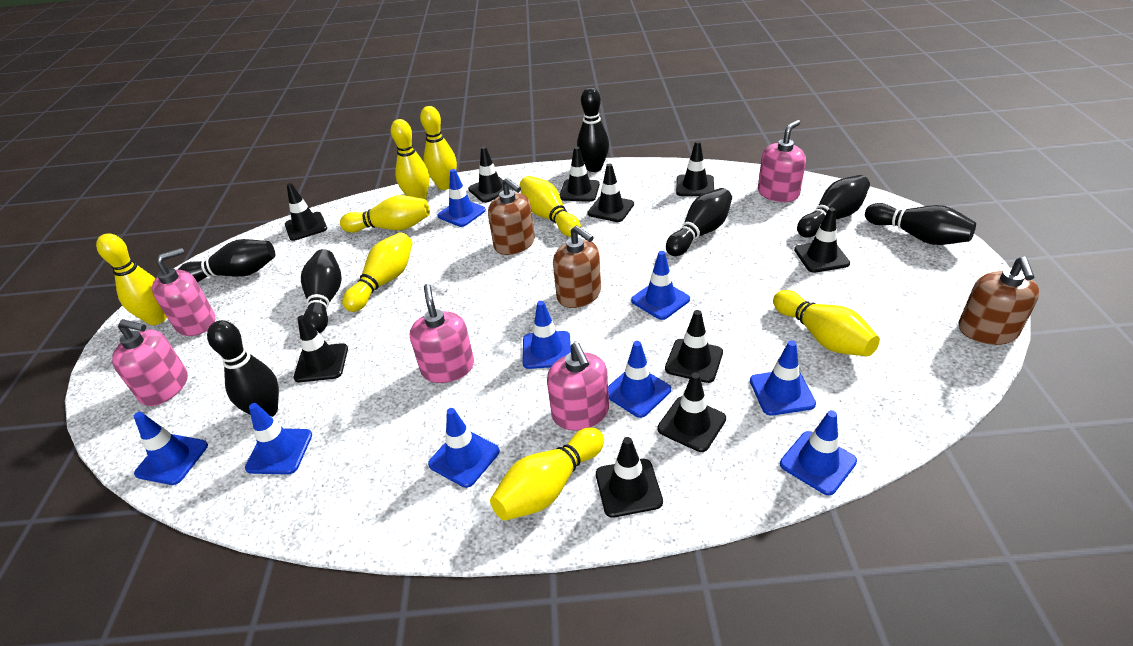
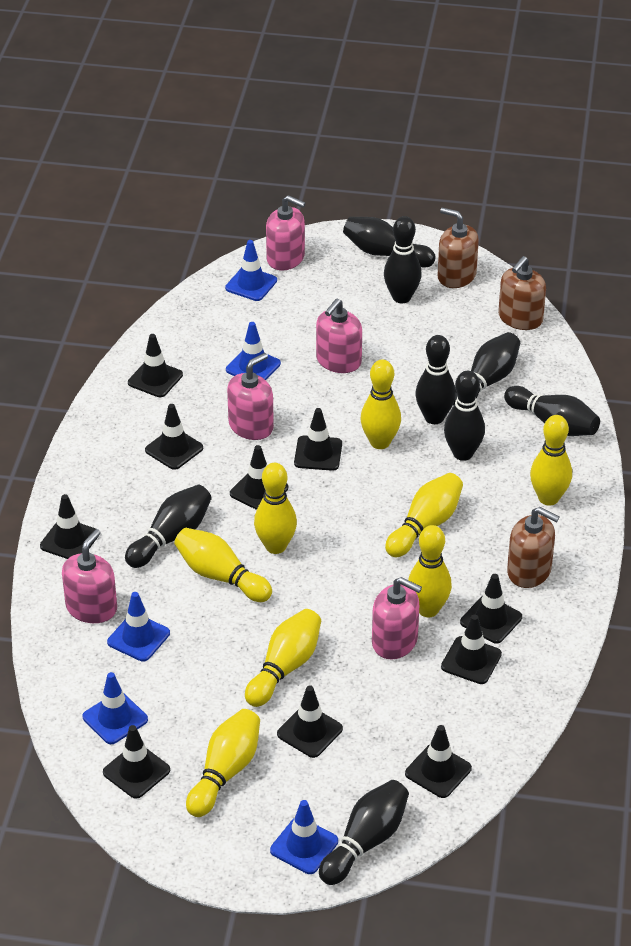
black bowling pin: [178,239,275,282] [207,320,279,417] [301,249,342,333] [577,87,609,172] [666,188,732,256] [797,175,870,238] [865,203,976,245] = 7 -> [125,485,212,568] [319,780,409,885] [343,217,436,268] [384,216,422,303] [416,335,456,424] [444,371,485,461] [453,332,520,405] [504,386,600,436] = 8
blue traffic cone: [134,412,208,485] [245,403,312,475] [428,408,500,488] [437,169,486,227] [522,301,571,369] [608,341,671,418] [631,251,690,320] [750,340,816,416] [780,410,857,495] = 9 -> [82,672,148,744] [107,592,170,662] [225,240,277,301] [226,322,281,380] [270,800,338,874] = 5

